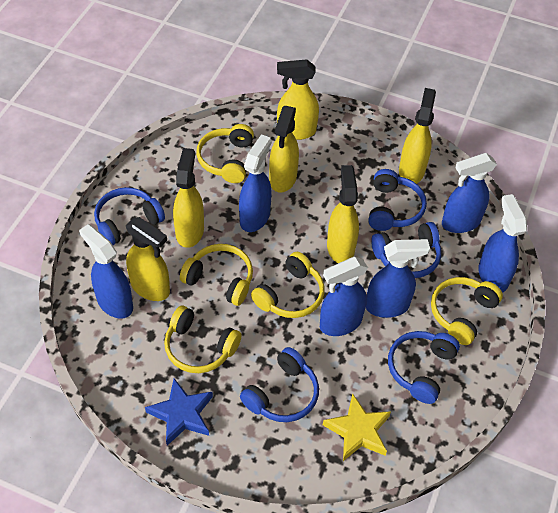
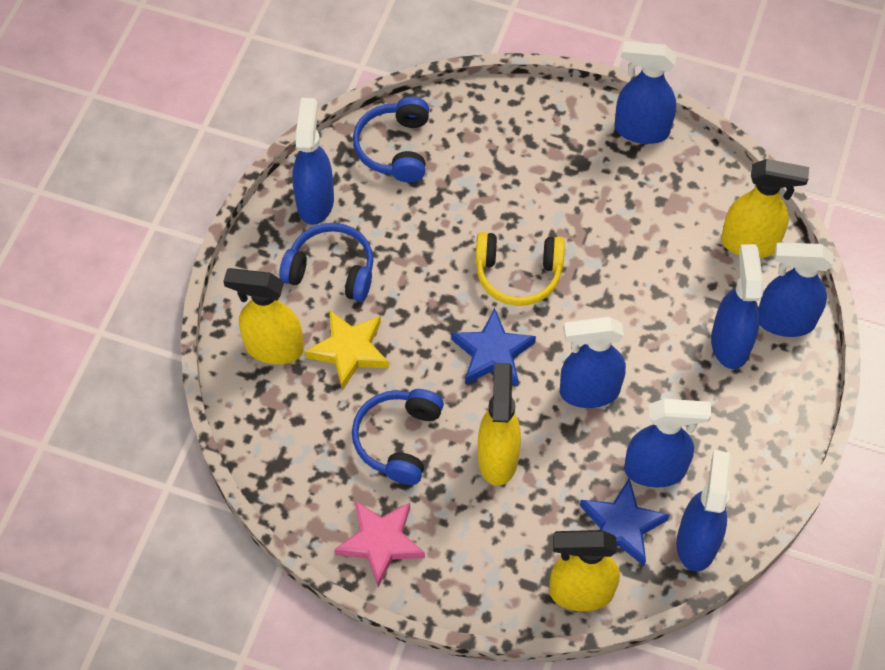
blue headphones: [94,187,165,245] [240,347,319,422] [368,169,427,231] [371,222,441,278] [388,331,460,404] = 5 -> [279,223,374,302] [352,389,444,485] [353,97,429,183] = 3
blue spray bottle: [79,224,133,319] [239,134,272,232] [320,257,368,336] [366,239,430,318] [442,153,497,233] [478,194,527,293] = 6 -> [292,98,334,225] [560,317,626,408] [615,41,677,144] [624,399,711,488] [676,450,732,571] [711,244,763,369] [758,242,833,337] = 7
blue star: [145,378,213,446] = 1 -> [451,308,536,387] [580,479,669,566] = 2
pink star: none = 0 -> [334,501,425,587] = 1
yellow headphones: [164,305,241,373] [180,244,253,306] [196,124,254,183] [251,252,325,318] [431,277,503,345] = 5 -> [475,232,565,306] = 1
yellow spray bottle: [126,217,170,301] [173,148,204,248] [269,106,299,193] [277,59,319,140] [327,165,359,263] [399,88,436,184] = 6 -> [223,268,304,364] [478,363,521,486] [549,530,620,611] [721,159,809,258] = 4

